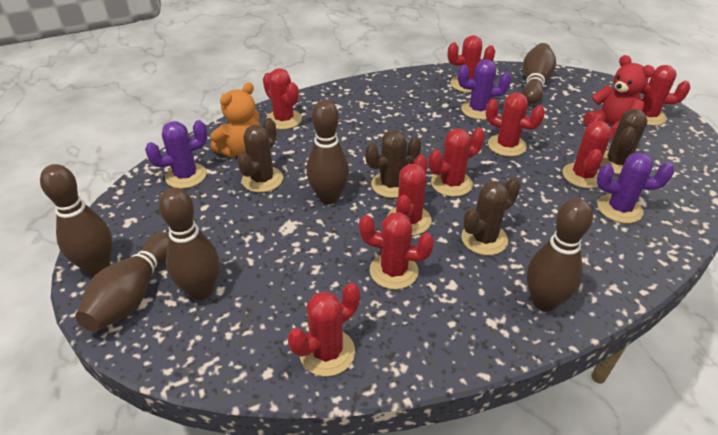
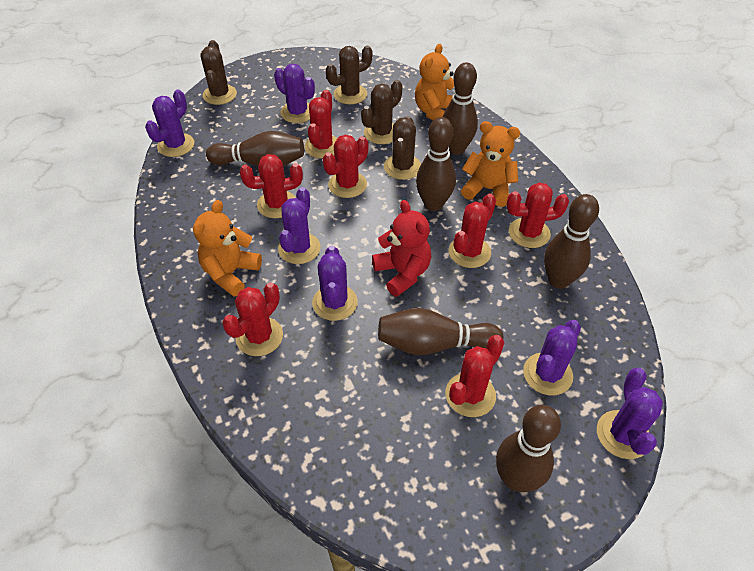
orange teddy bear: [210,82,261,158] = 1 -> [193,200,262,297] [415,44,454,120] [461,121,520,207] = 3
purple cactus: [145,120,208,189] [458,59,511,120] [597,152,675,223] = 3 -> [145,89,194,157] [274,64,315,123] [278,187,321,264] [312,246,358,321] [523,320,581,395] [597,368,663,459] = 6
red cactus: [263,68,302,130] [288,283,360,376] [359,212,434,289] [388,155,432,235] [429,128,485,197] [448,35,495,93] [486,92,545,157] [562,114,612,188] [640,65,690,126] = 9 -> [222,282,283,356] [240,154,303,218] [304,90,337,159] [323,135,368,198] [446,335,505,417] [448,194,496,268] [506,183,569,248] = 7

